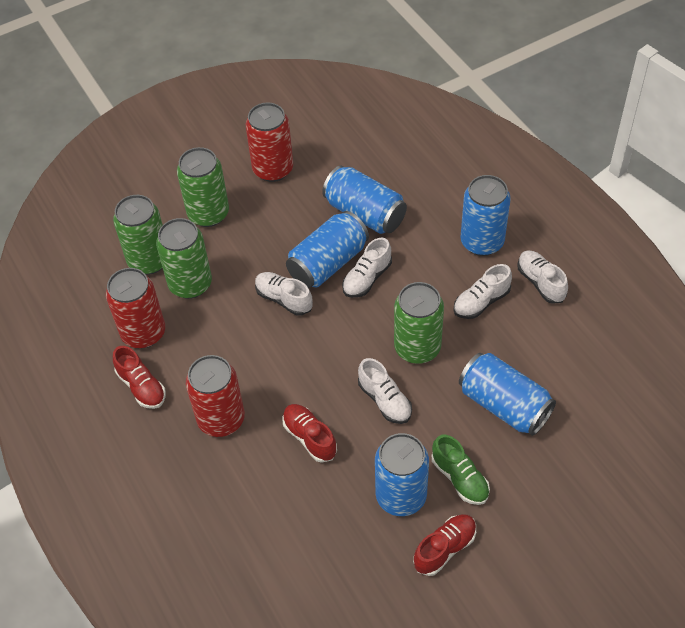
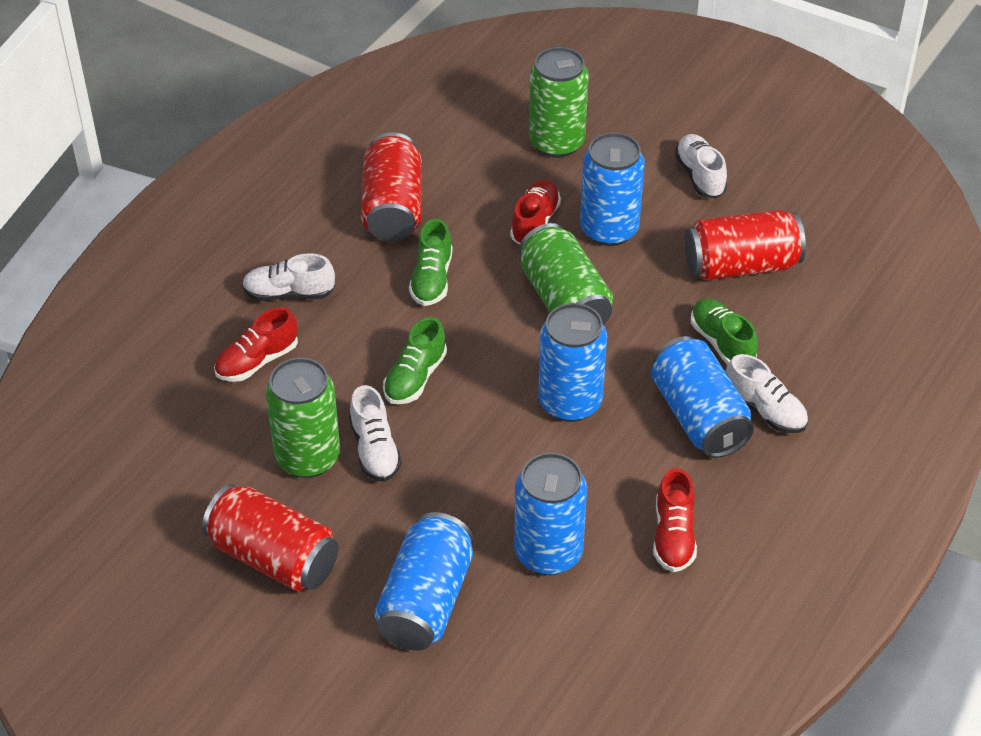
green can: [113,195,163,275] [156,218,212,299] [177,147,229,227] [394,282,444,364] = 4 -> [266,358,340,478] [519,223,613,325] [529,47,589,158] = 3
green shoe: [432,435,490,505] = 1 -> [383,317,447,405] [409,219,452,306] [691,298,758,365] = 3
white shoe: [255,272,313,316] [342,238,392,298] [358,358,412,424] [453,264,512,319] [518,250,568,304] = 5 -> [242,253,335,301] [349,385,402,482] [675,134,727,198] [726,354,808,433] = 4

